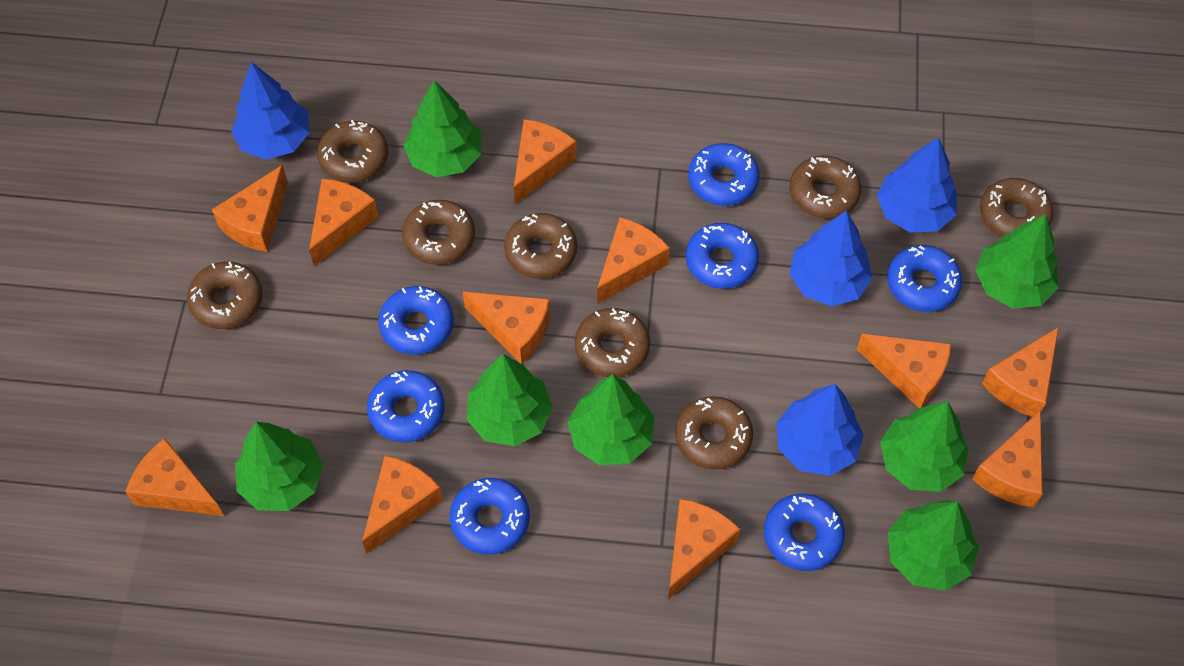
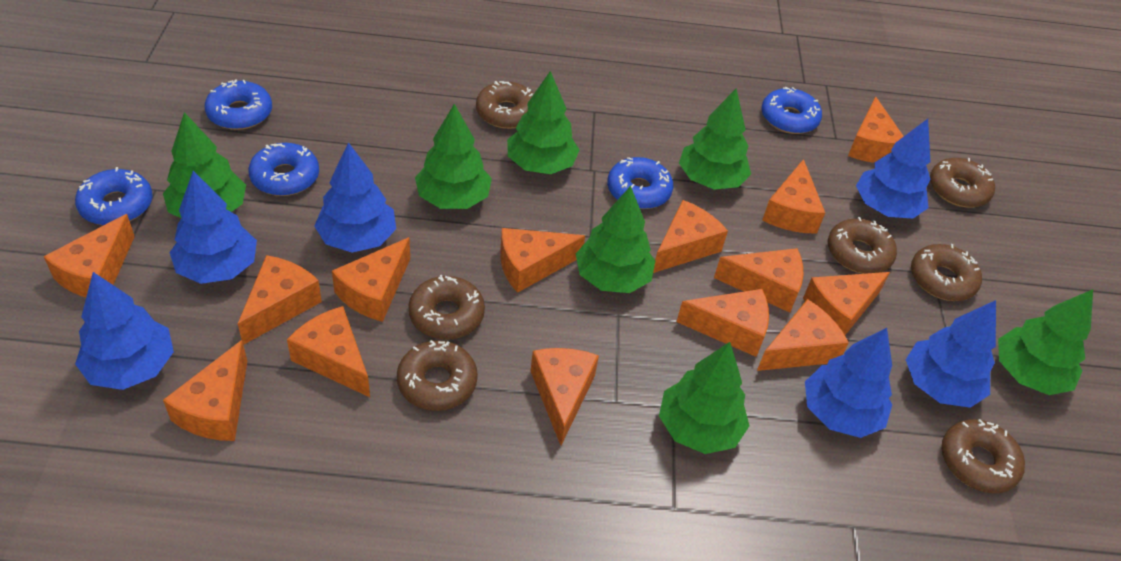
blue donut: [367,370,445,442] [378,286,454,355] [450,478,530,555] [686,223,759,289] [688,143,760,206] [764,494,845,571] [887,245,962,312] = 7 -> [75,167,153,225] [205,79,272,130] [248,143,319,196] [607,157,673,209] [761,87,822,134] = 5
blue tree: [231,62,310,160] [777,384,864,476] [789,211,873,306] [877,137,957,233] = 4 -> [75,272,174,390] [170,171,257,284] [314,142,396,252] [805,328,892,438] [856,119,930,219] [906,300,996,408] = 6
brown donut: [187,262,263,329] [317,120,388,183] [402,200,475,265] [504,213,577,279] [575,308,650,377] [675,396,753,470] [790,155,862,219] [980,178,1054,238] = 8 -> [397,340,478,411] [408,275,485,340] [476,81,534,129] [828,217,897,274] [911,244,982,301] [930,158,995,207] [941,419,1025,493] = 7
orange cheese: [125,438,224,516] [212,165,288,252] [309,179,379,267] [362,455,443,554] [463,292,550,364] [514,119,577,205] [597,217,670,304] [668,499,740,599] [857,334,951,409] [972,410,1043,507] [982,327,1059,417] = 11 -> [44,214,135,297] [163,340,247,441] [238,255,322,345] [287,306,370,397] [332,237,410,322] [500,228,585,293] [531,348,599,445] [653,200,728,273] [676,289,769,357] [714,248,803,313] [757,299,849,371] [762,159,825,234] [803,272,890,335] [848,97,904,163] = 14

